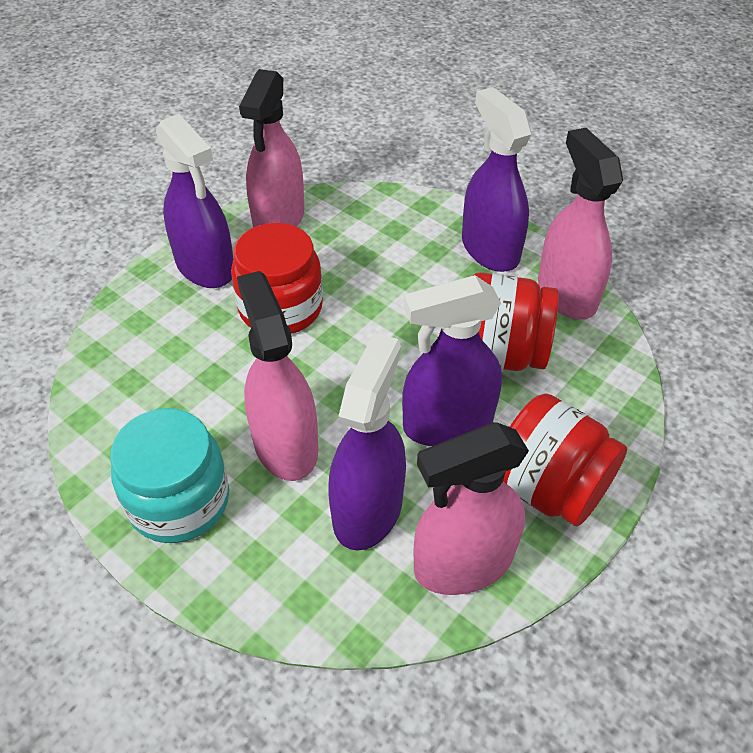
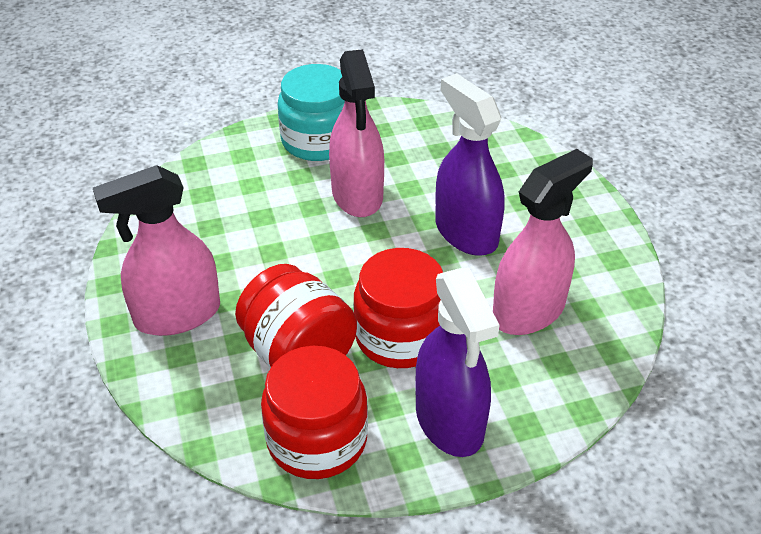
pink spray bottle: [237,271,318,481] [239,69,305,228] [413,422,529,595] [538,128,623,320] = 4 -> [93,165,220,336] [329,49,384,217] [493,149,593,335] = 3
purple spray bottle: [156,114,233,288] [328,333,406,551] [402,275,502,446] [462,87,532,272] = 4 -> [415,267,500,457] [435,73,505,256] = 2

